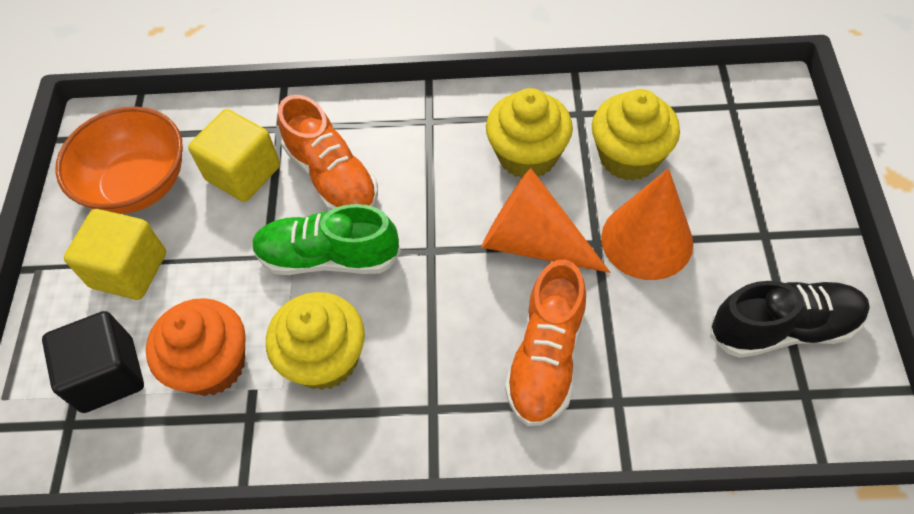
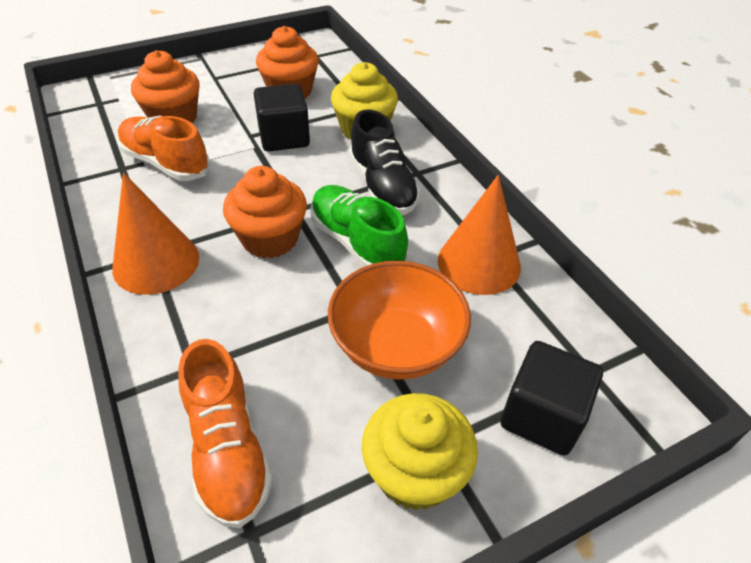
black cube: [42,311,144,413] = 1 -> [254,84,310,152] [500,341,603,456] = 2
orange cupcake: [146,298,246,396] = 1 -> [131,50,200,123] [223,166,307,258] [256,26,319,98] = 3
yellow cube: [64,209,166,300] [188,109,280,202] = 2 -> none = 0
yellow cupcake: [266,292,365,390] [486,88,573,178] [592,89,680,181] = 3 -> [331,62,398,139] [362,393,478,511] = 2

